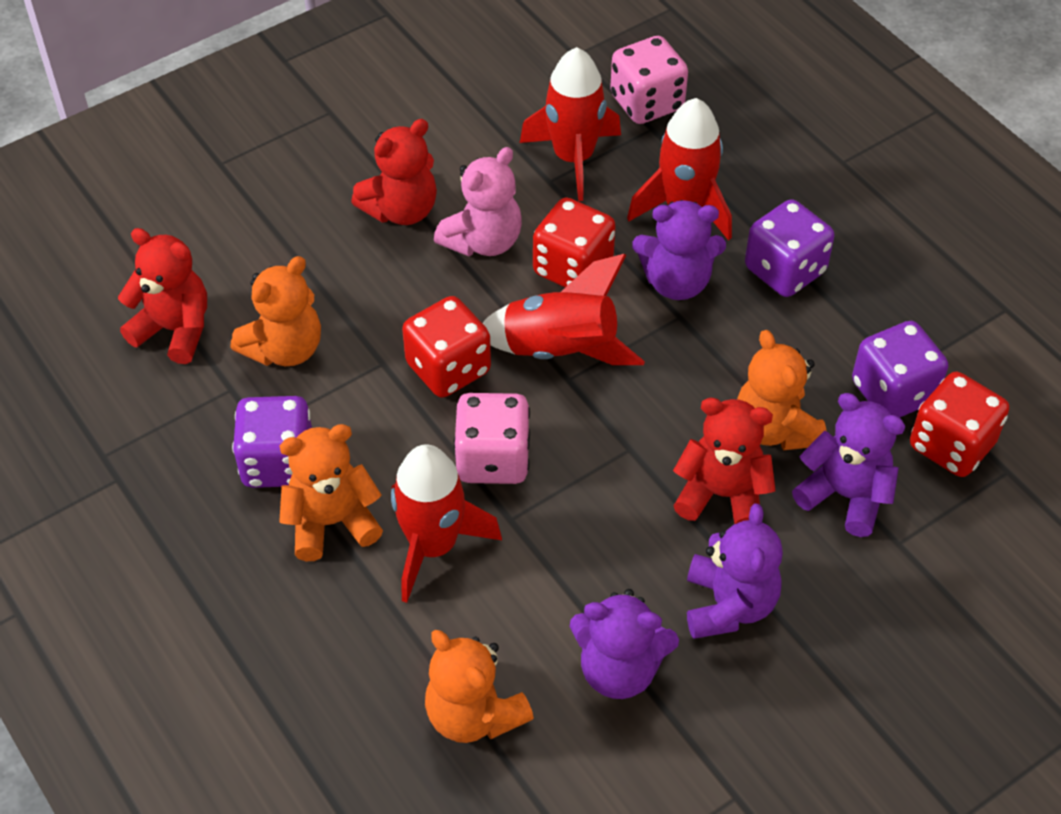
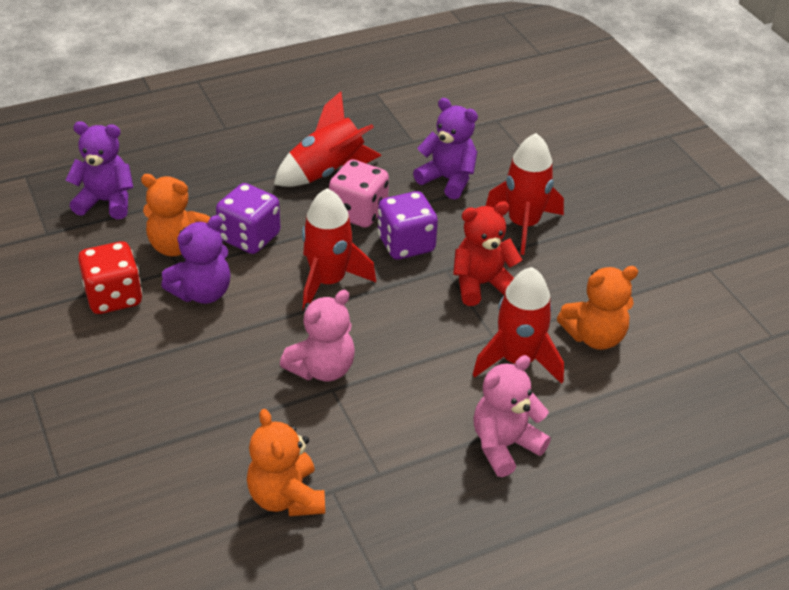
orange teddy bear: [231,256,321,366] [279,424,383,561] [425,630,534,743] [737,330,826,450] = 4 -> [141,174,210,256] [247,409,325,516] [557,266,638,350] = 3
pink dice: [453,393,530,484] [610,36,688,124] = 2 -> [329,159,389,228] = 1
pink teddy bear: [434,147,522,256] = 1 -> [280,290,355,381] [473,355,551,477] = 2
purple dice: [232,396,312,488] [745,199,834,297] [852,321,948,418] = 3 -> [216,183,281,254] [378,191,438,260] = 2
purple teddy bear: [569,589,679,699] [632,200,726,300] [687,504,783,639] [792,393,906,537] = 4 -> [66,122,133,219] [161,215,230,304] [413,98,478,200] = 3
red dice: [402,296,491,398] [533,198,616,287] [910,372,1009,477] = 3 -> [78,241,142,314] = 1
red teddy bear: [118,228,207,364] [351,119,437,225] [673,398,776,524] = 3 -> [453,201,522,306] = 1

